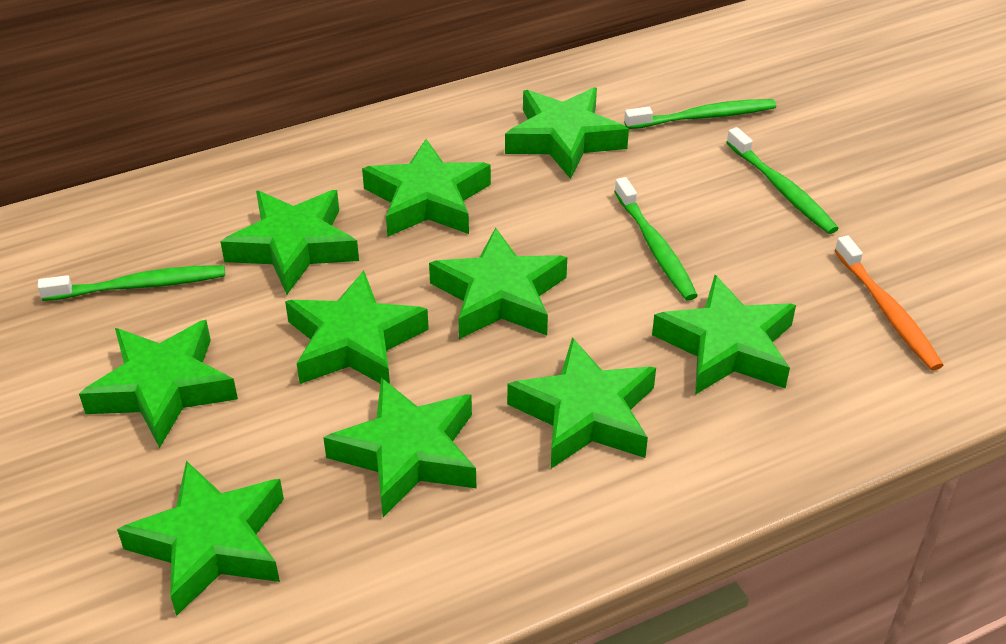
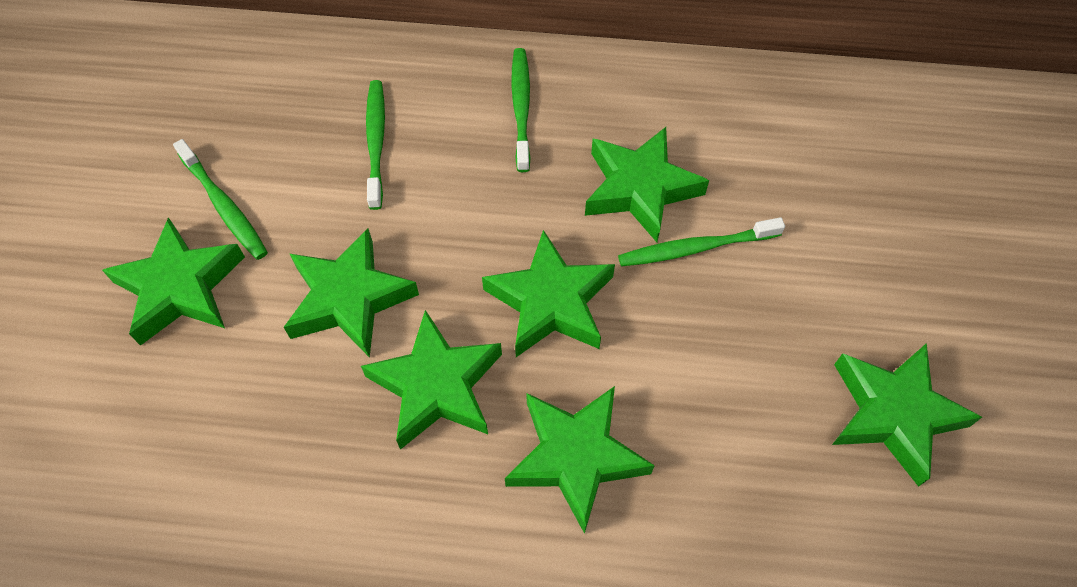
green star: [79,320,238,448] [117,461,284,616] [220,190,359,294] [285,271,429,384] [323,377,477,517] [362,139,491,237] [429,227,567,339] [505,87,629,179] [507,337,656,468] [652,275,796,395] = 10 -> [102,217,245,346] [284,228,419,358] [361,310,502,450] [482,230,615,357] [505,386,655,534] [585,127,709,242] [832,343,982,487] = 7
orange toothbrush: [834,235,943,370] = 1 -> none = 0

